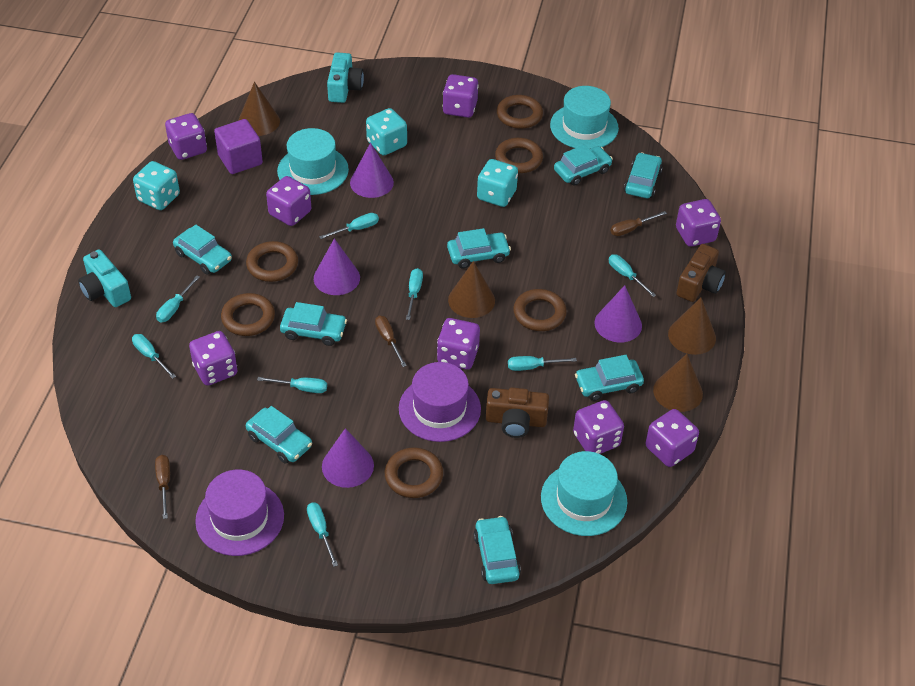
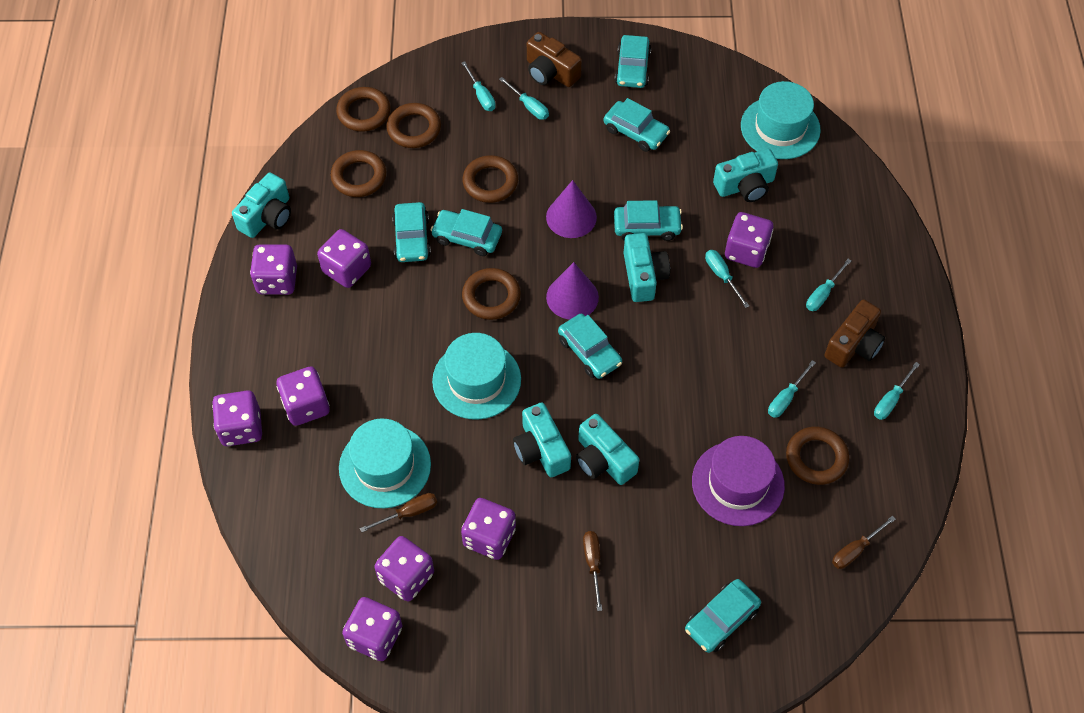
brown cone: [238,82,280,136] [448,261,495,318] [653,354,703,412] [668,298,716,355] = 4 -> none = 0
purple cone: [314,238,360,295] [322,428,374,488] [350,143,394,198] [594,285,642,342] = 4 -> [546,180,597,238] [546,262,599,319] = 2
purple cube: [214,119,263,174] = 1 -> none = 0
purple hat: [195,469,284,556] [399,362,481,442] = 2 -> [692,436,785,526] = 1
turquoise camera: [78,250,131,307] [327,52,364,103] = 2 -> [232,173,291,238] [513,403,571,477] [576,414,639,485] [624,233,670,302] [713,149,778,202] = 5
turquoise car: [173,225,232,275] [246,406,312,464] [280,302,347,346] [447,228,511,268] [474,516,521,584] [554,145,613,186] [575,355,644,401] [624,152,663,198] = 8 -> [392,202,431,262] [431,209,502,256] [558,314,622,379] [604,98,670,152] [614,200,683,241] [615,35,651,88] [685,579,761,653] = 7
turquoise dice: [133,161,180,210] [366,108,407,156] [477,159,518,207] = 3 -> none = 0
turquoise screwdriver: [132,334,176,379] [156,276,200,322] [257,377,327,393] [307,502,338,567] [319,213,379,239] [406,268,423,320] [508,356,577,371] [609,254,656,297] = 8 -> [462,61,496,111] [499,77,549,120] [705,250,749,308] [768,360,816,418] [806,259,851,311] [874,362,920,420] = 6

